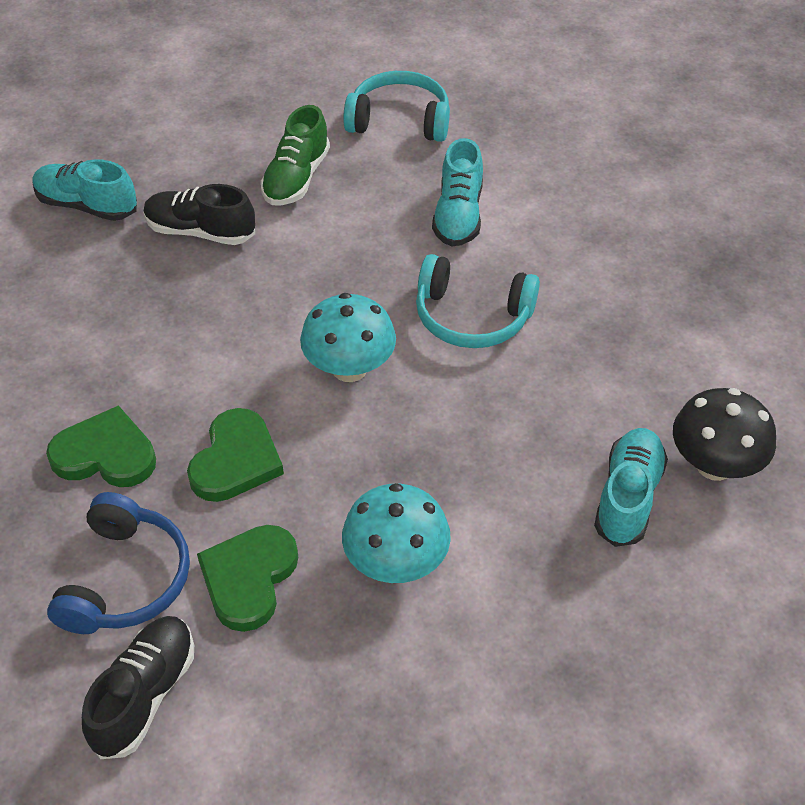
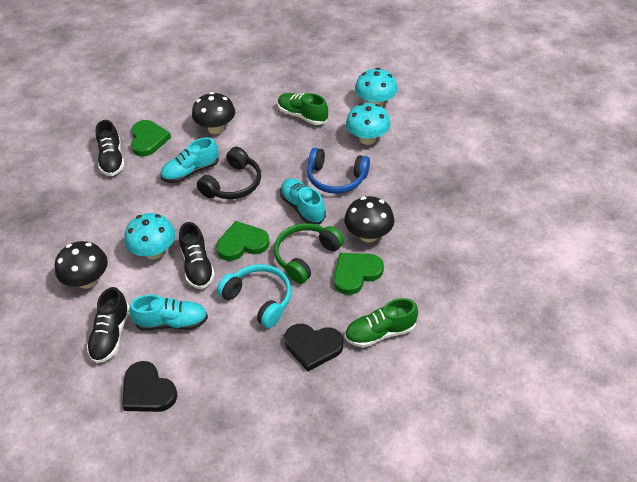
black headphones: none = 0 -> [197,147,261,199] = 1
black heart: none = 0 -> [122,361,177,412] [284,324,344,371] = 2
black mushroom: [673,388,776,481] = 1 -> [55,241,108,289] [192,92,235,134] [344,196,394,242] = 3
black shoe: [82,616,194,759] [144,184,255,245] = 2 -> [87,287,130,363] [96,120,125,176] [179,222,215,289] = 3
green headphones: none = 0 -> [274,223,344,284] = 1
green shoe: [261,105,330,205] = 1 -> [278,93,328,125] [345,298,418,348] = 2
turquoise headphones: [343,71,450,142] [416,254,540,348] = 2 -> [217,264,291,328] = 1
turquoise mushroom: [300,293,396,382] [342,483,451,583] = 2 -> [125,213,175,259] [346,103,390,145] [355,68,397,107] = 3

